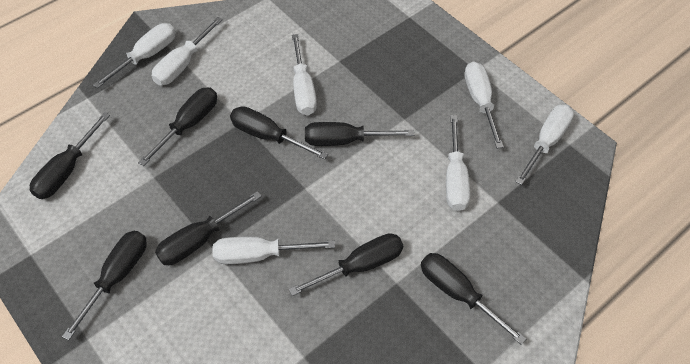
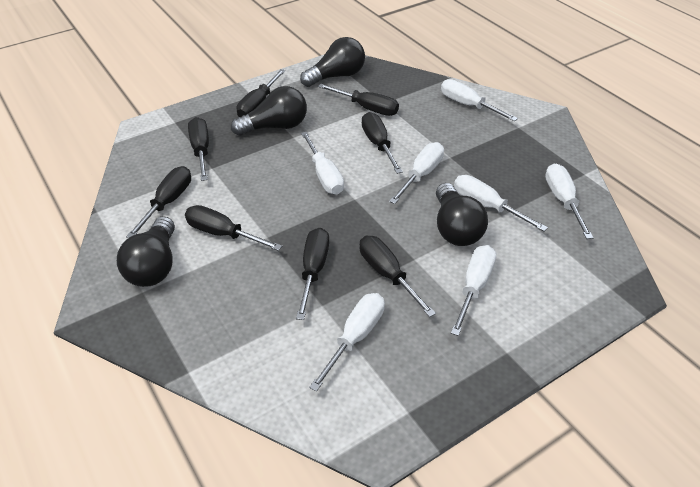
black light bulb: none = 0 -> [117,216,175,287] [231,86,307,136] [300,37,365,87] [436,183,488,246] = 4

